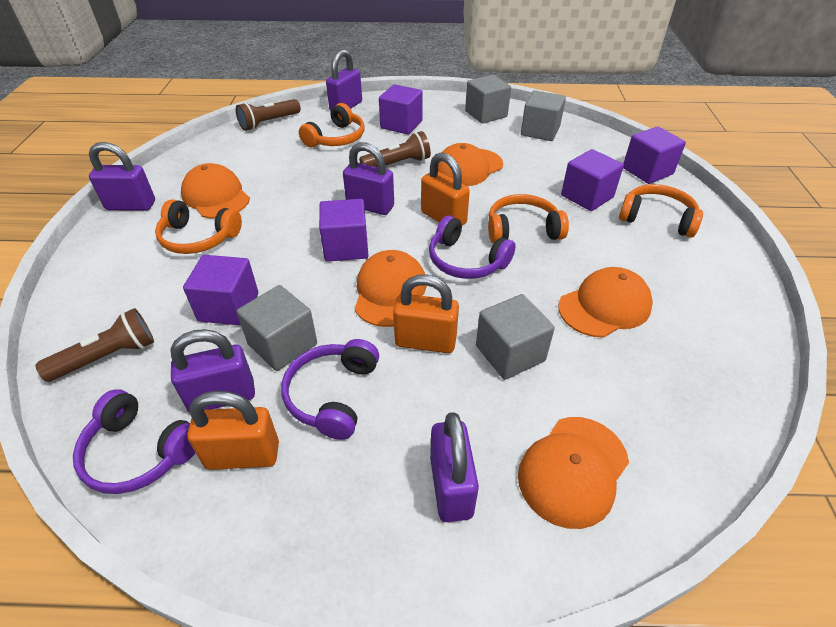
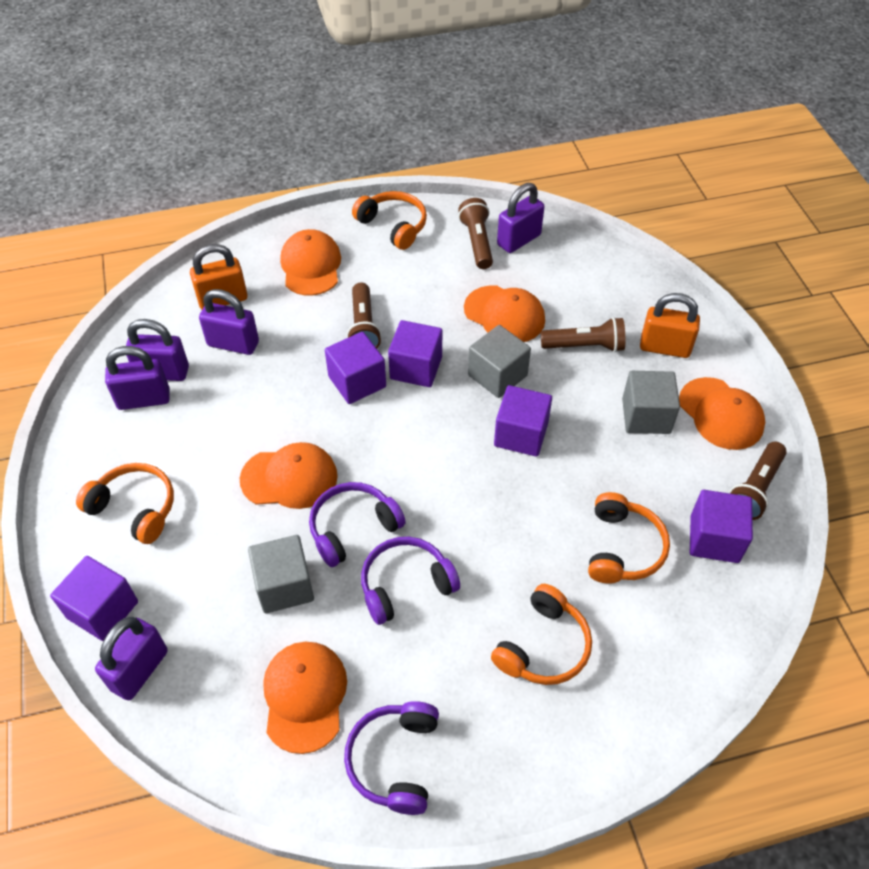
brown flashlight: [35,308,154,382] [236,99,301,131] [359,131,431,167] = 3 -> [347,282,382,348] [458,198,493,269] [541,317,625,352] [729,442,787,520] = 4
grey cube: [236,285,317,371] [465,75,511,124] [476,294,555,380] [521,90,566,141] = 4 -> [248,535,314,613] [468,325,531,398] [622,371,680,434] = 3
orange padlock: [187,391,279,470] [393,274,459,353] [421,152,470,226] = 3 -> [190,244,248,310] [640,293,700,358] = 2

